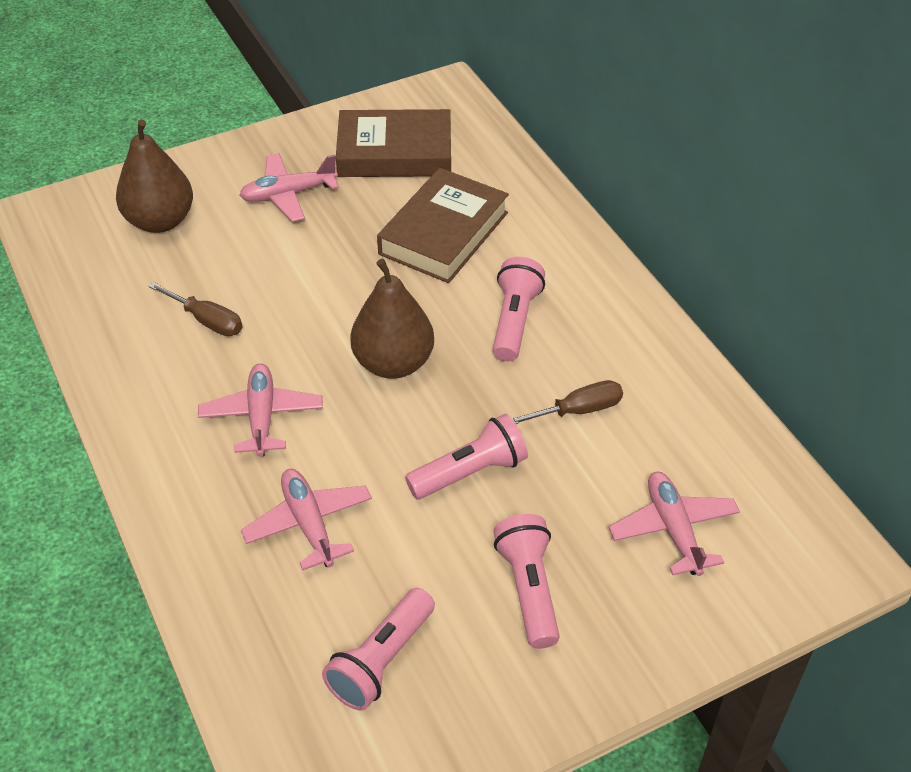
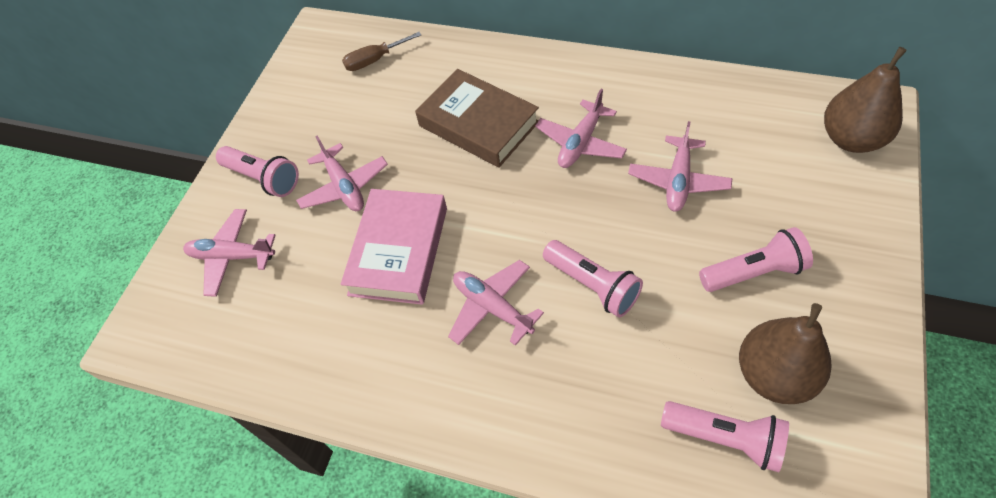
brown book: [336,109,451,177] [377,168,509,283] = 2 -> [415,69,539,167] = 1
brown screwdriver: [148,282,243,336] [512,380,623,424] = 2 -> [342,32,421,71] = 1
pink book: none = 0 -> [341,189,447,305] = 1
pink plane: [198,363,323,457] [240,153,339,222] [241,469,372,570] [609,472,740,576] = 4 -> [183,209,276,297] [296,136,388,211] [448,260,544,346] [535,89,627,168] [628,121,733,212] = 5

